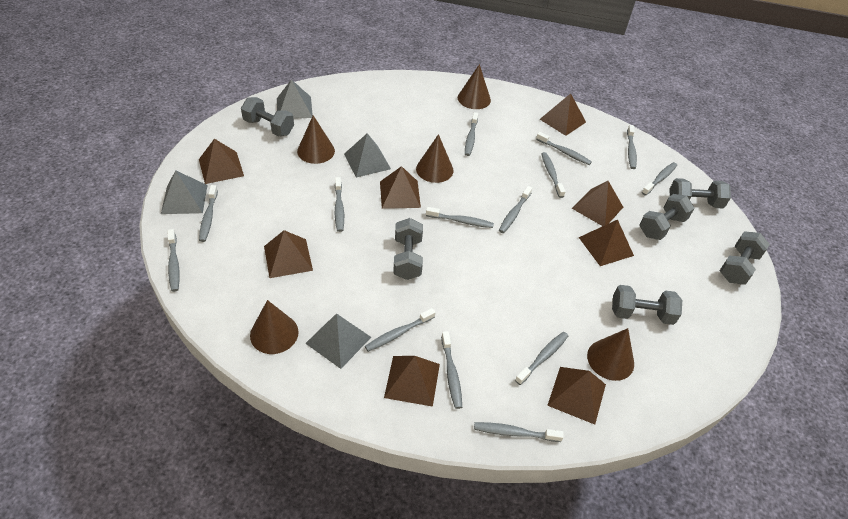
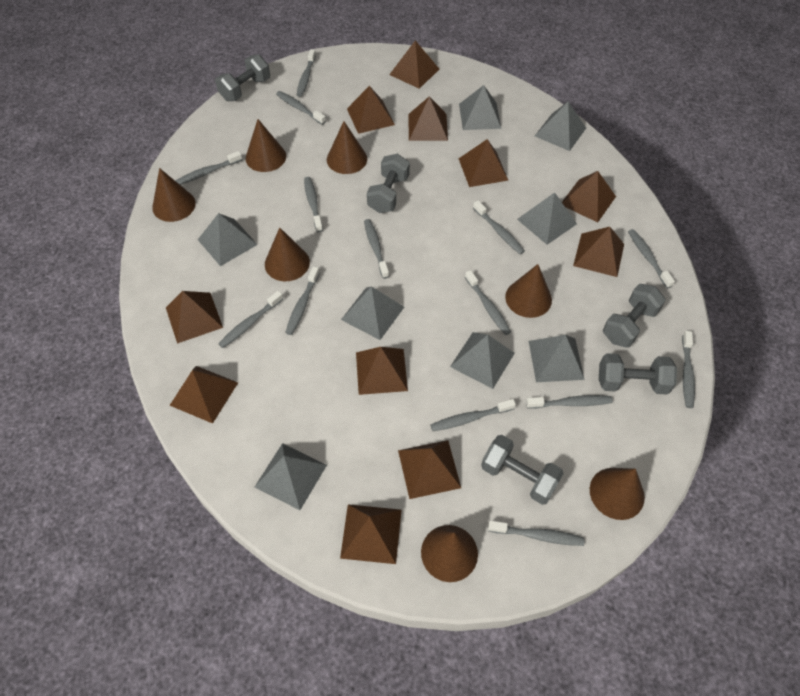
brown cone: [250,300,299,354] [297,115,335,164] [416,134,454,183] [458,64,491,109] [587,328,634,381] = 5 -> [152,168,196,222] [246,119,286,172] [265,228,310,281] [327,121,367,174] [421,525,478,582] [505,264,552,318] [590,468,645,520] = 7
brown pyramid: [199,139,244,184] [264,230,313,278] [380,166,421,209] [384,356,440,407] [540,93,586,136] [547,367,606,425] [572,181,623,226] [579,220,634,266] = 8 -> [166,291,223,344] [169,366,238,424] [340,504,402,564] [347,86,395,134] [356,347,408,395] [389,41,439,89] [398,440,461,499] [408,96,448,141] [458,139,509,187] [562,171,616,222] [573,227,624,277] = 11
grey dumbbell: [241,97,294,136] [393,218,423,280] [612,285,682,325] [640,194,694,240] [670,178,731,208] [720,231,770,285] = 6 -> [215,54,270,101] [367,154,410,213] [481,435,564,505] [599,353,677,395] [603,284,666,348] = 5
grey pyramid: [161,170,208,214] [277,79,313,119] [305,313,371,369] [344,133,391,178] = 4 -> [198,213,258,266] [255,443,327,510] [341,286,404,340] [450,332,515,389] [459,85,501,130] [517,192,577,245] [529,335,585,382] [535,101,586,151] = 8

